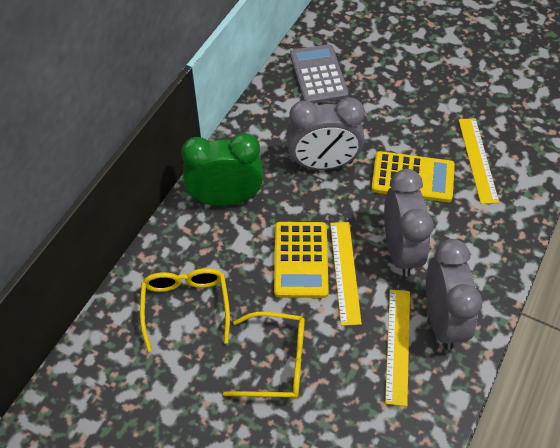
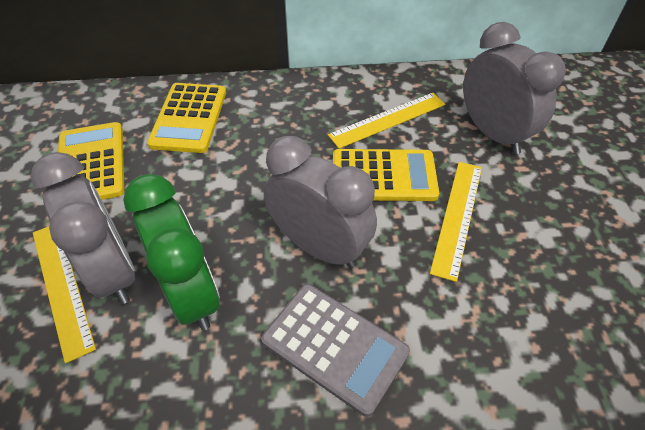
yellow calculator: [274,222,329,298] [371,151,455,202] = 2 -> [58,122,124,200] [147,83,226,153] [333,149,439,201] = 3
yellow glasses: [140,268,230,352] [223,312,305,399] = 2 -> none = 0

